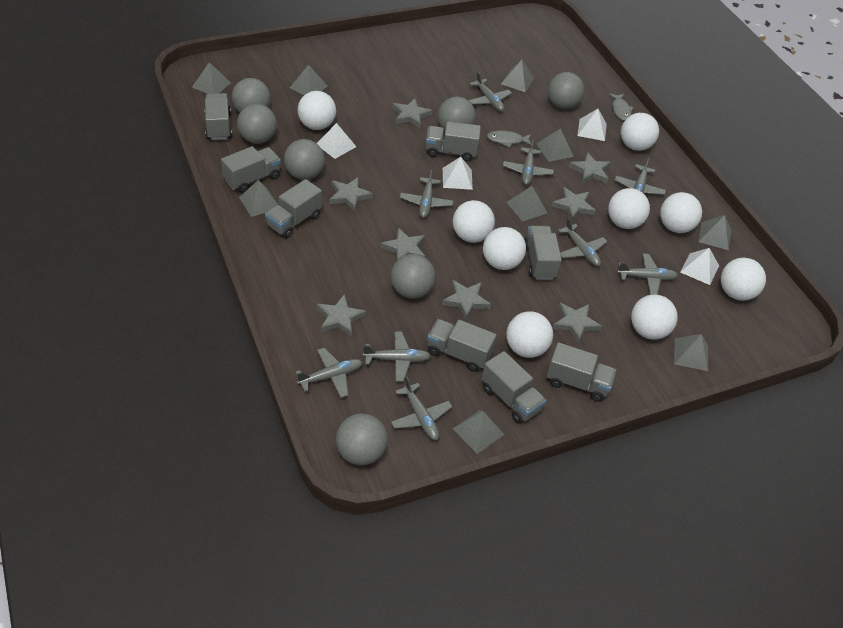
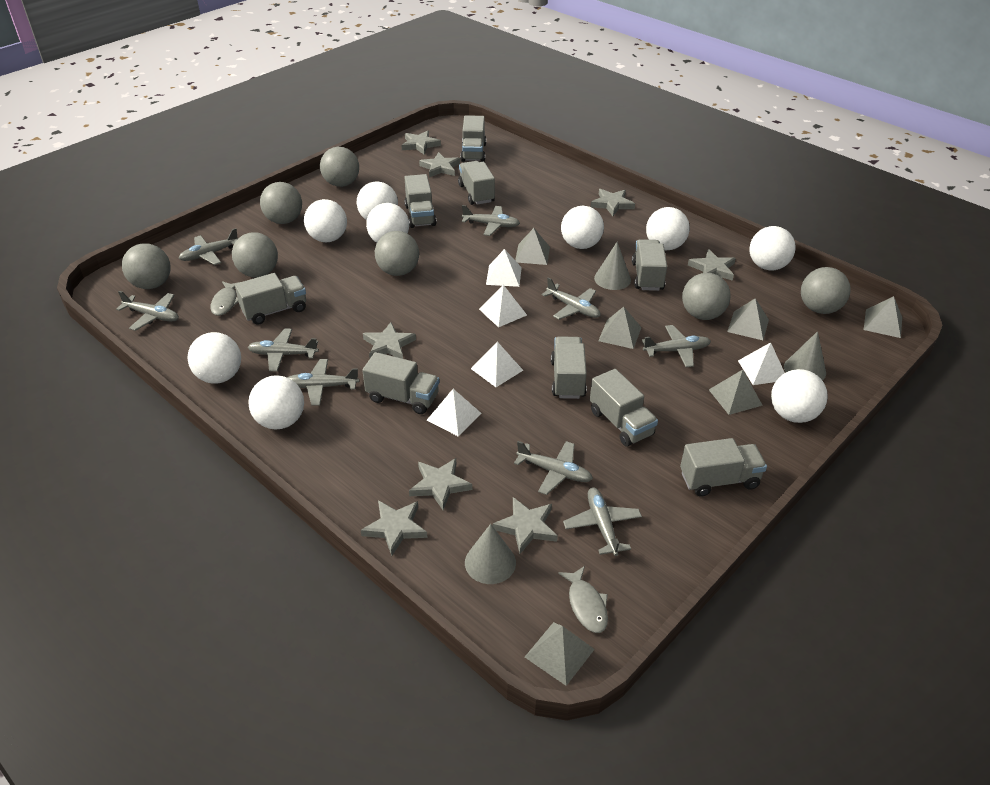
grey cone: none = 0 -> [465,524,516,584] [594,242,631,290] [784,331,826,381] = 3
grey pyramid: [192,62,231,94] [239,180,278,217] [290,65,328,95] [453,410,504,454] [501,60,534,92] [506,186,547,222] [537,128,574,162] [674,334,708,371] [698,215,731,250] = 9 -> [515,228,550,265] [525,622,595,686] [598,307,642,349] [709,370,763,415] [727,298,769,340] [864,296,902,338] = 6
grey truck: [205,93,232,140] [221,146,281,193] [265,179,322,238] [426,121,481,162] [427,319,497,372] [481,351,546,424] [524,226,562,280] [546,342,616,402] = 8 -> [235,273,306,325] [362,352,439,414] [404,174,437,228] [458,161,495,205] [460,115,486,162] [551,336,587,399] [590,369,658,447] [632,239,667,291] [680,438,767,497] = 9
white pyramid: [317,123,356,159] [443,157,473,190] [577,109,607,141] [680,248,719,285] = 4 -> [427,389,482,437] [471,342,523,387] [479,285,527,327] [486,249,522,287] [738,342,785,385] = 5

